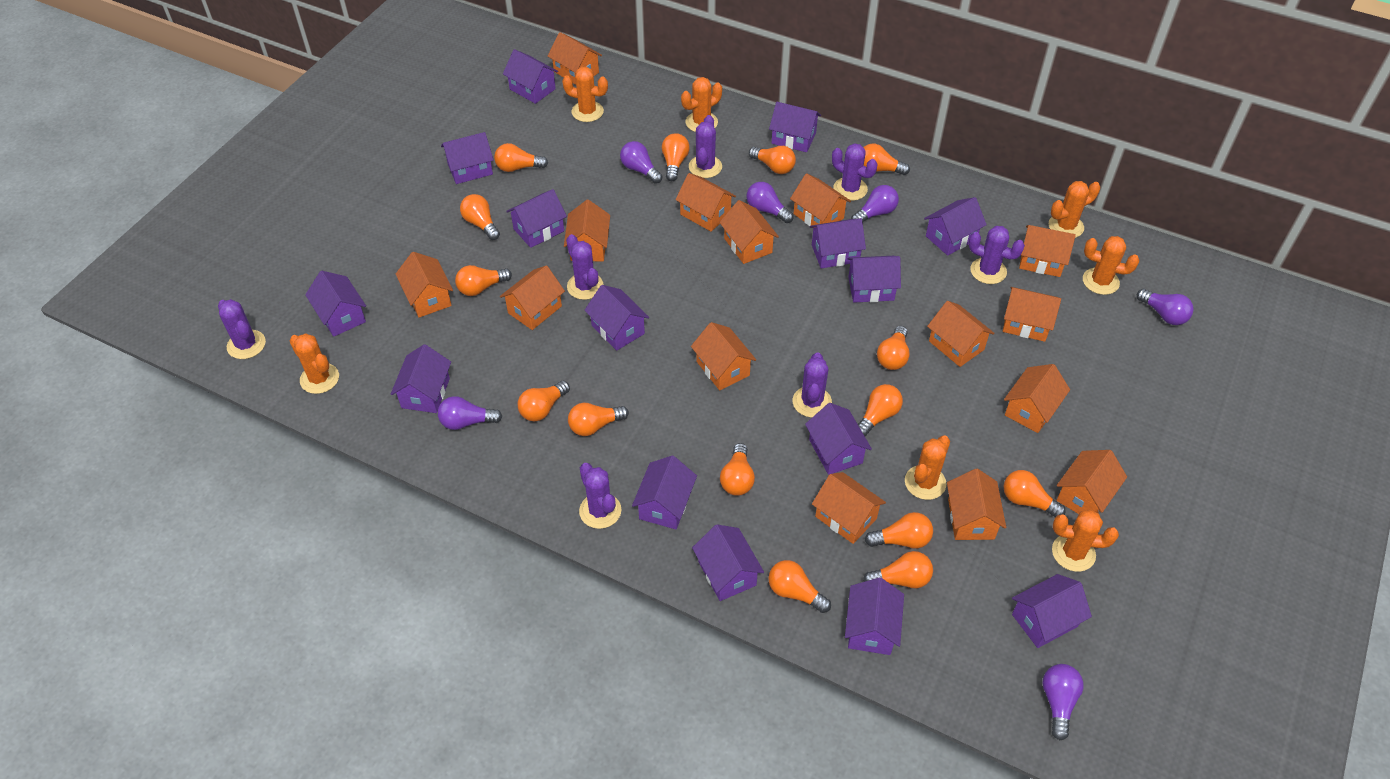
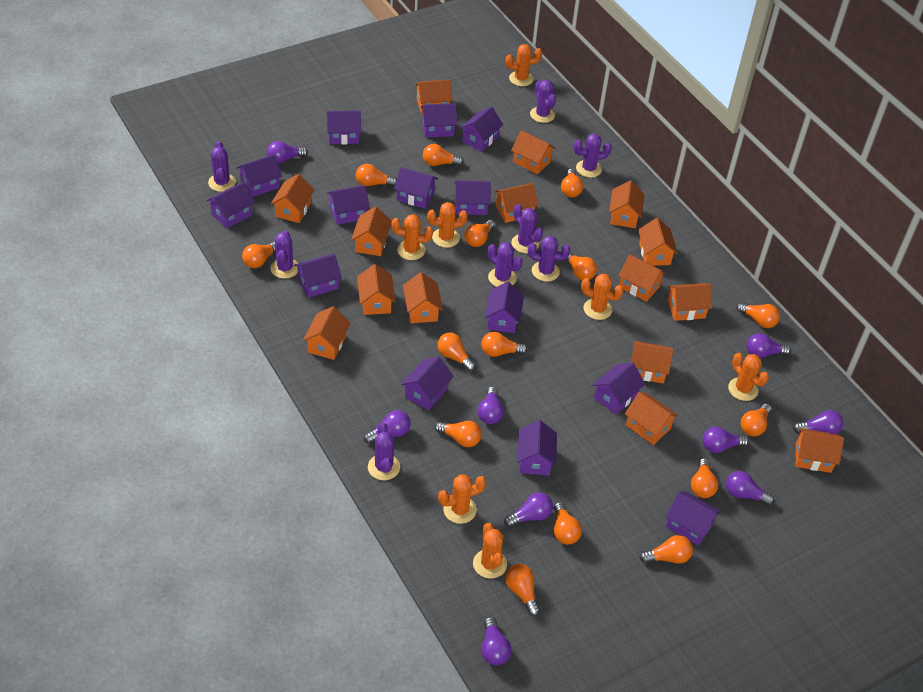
purple cactus: [218,299,266,359] [566,234,603,300] [579,463,621,529] [689,115,722,178] [792,352,832,418] [832,143,877,201] [968,226,1025,284] = 7 -> [208,141,236,192] [271,231,298,279] [368,422,400,480] [488,242,523,287] [511,204,543,253] [528,236,571,282] [530,80,556,123] [574,134,612,178] = 8
purple house: [305,271,366,337] [391,344,451,413] [441,132,494,184] [503,49,558,104] [506,189,567,248] [584,285,649,351] [632,456,697,529] [692,525,764,601] [769,102,821,152] [805,403,872,475] [810,218,866,269] [845,577,904,655] [847,256,901,303] [924,197,987,256] [1012,574,1092,648] = 15 -> [206,182,255,228] [237,154,282,197] [294,254,342,298] [327,110,361,144] [327,185,370,225] [394,167,438,209] [401,356,454,410] [421,103,457,138] [454,181,491,215] [459,107,503,152] [485,281,524,333] [517,420,557,476] [592,363,645,414] [665,491,721,546] = 14
purple light bulb: [438,396,502,430] [620,141,662,184] [747,182,794,223] [851,185,899,222] [1042,664,1084,740] [1137,289,1194,325] = 6 -> [267,141,308,164] [364,410,411,444] [478,387,504,424] [481,617,512,665] [504,492,553,527] [702,427,749,453] [726,471,774,505] [747,333,791,358] [793,410,843,434] = 9

